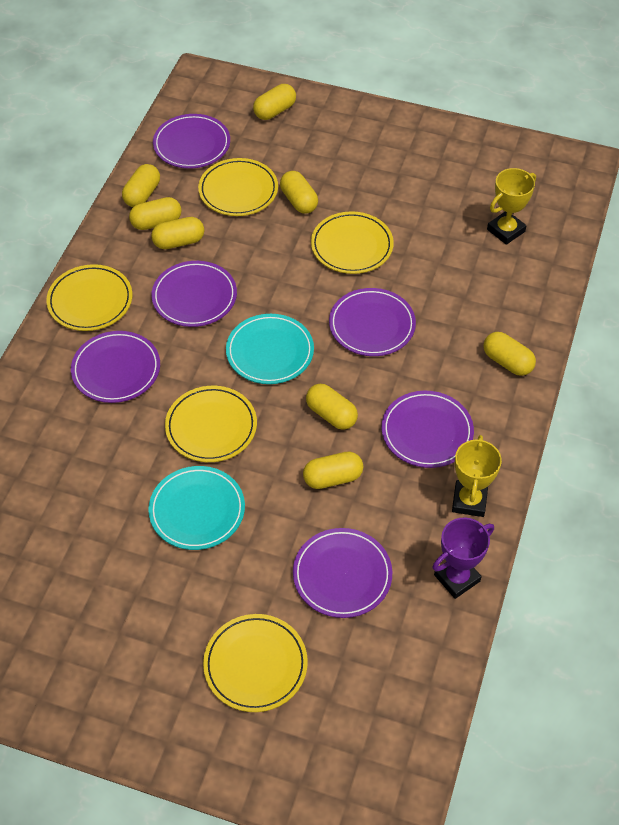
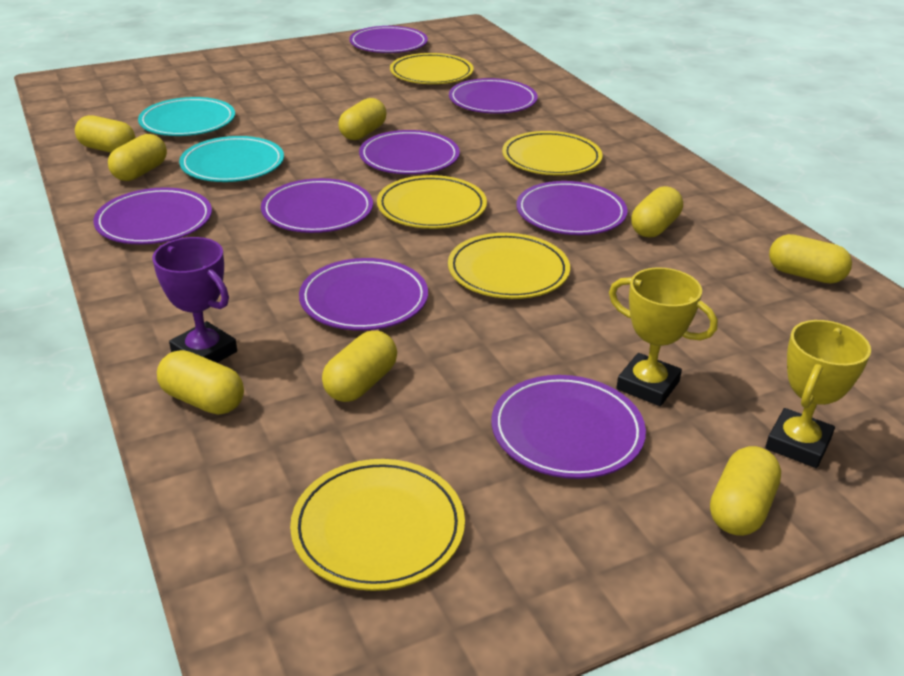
purple plate: [71,331,160,403] [151,261,237,327] [153,114,230,169] [293,528,392,618] [329,288,416,356] [382,391,474,468] = 6 -> [94,187,212,245] [261,178,373,233] [299,258,428,331] [349,26,428,53] [359,130,460,175] [449,78,538,114] [491,375,646,479] [516,181,628,235] = 8

